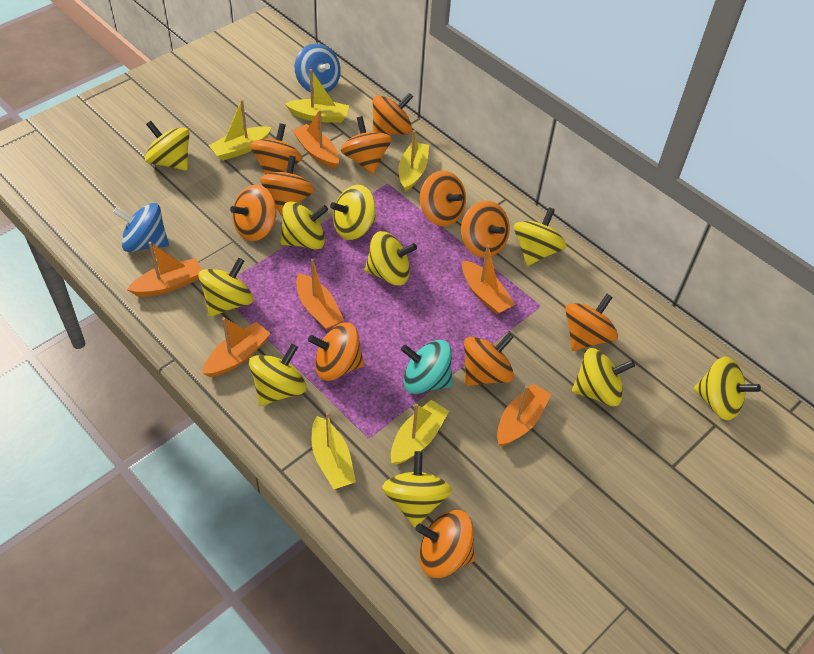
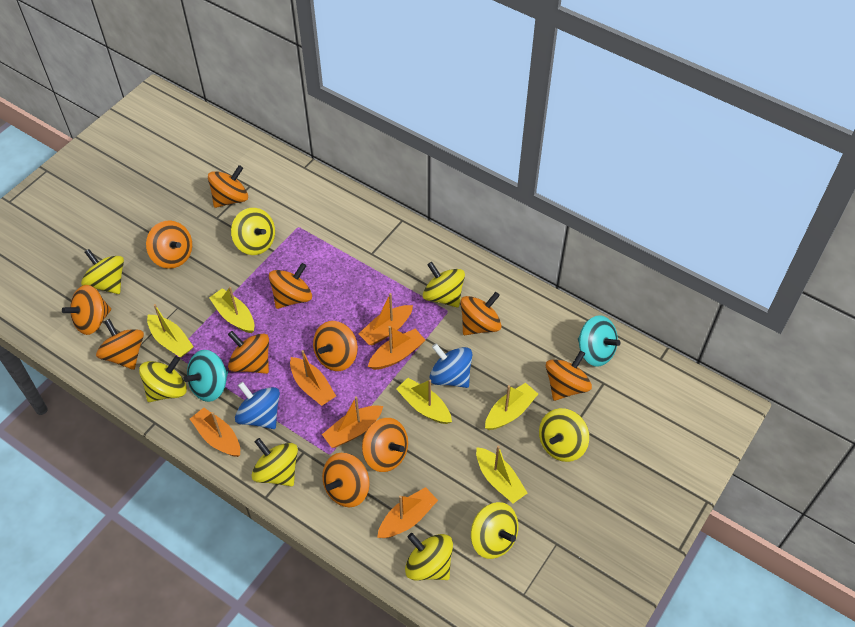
turquoise spinning top: [401,340,453,394] = 1 -> [183,350,228,402] [578,315,621,367] = 2
yellow spinning top: [145,121,190,171] [198,258,253,317] [249,344,307,406] [280,201,328,250] [330,185,376,240] [364,231,417,286] [382,451,452,528] [514,207,566,266] [572,348,635,406] [694,357,761,420] = 10 -> [81,249,124,294] [139,356,187,402] [231,208,275,255] [251,438,298,486] [405,533,453,580] [423,262,465,308] [471,502,519,559] [539,408,589,462] = 8

